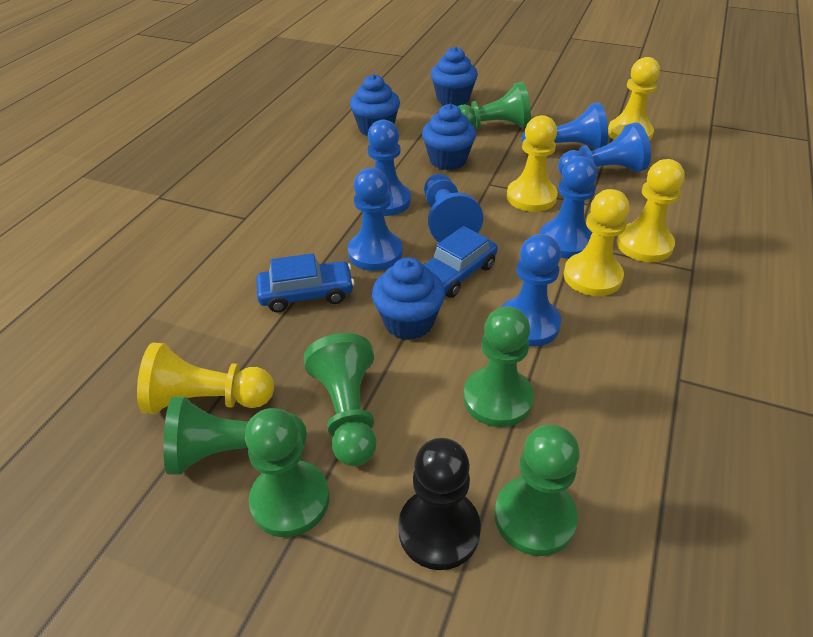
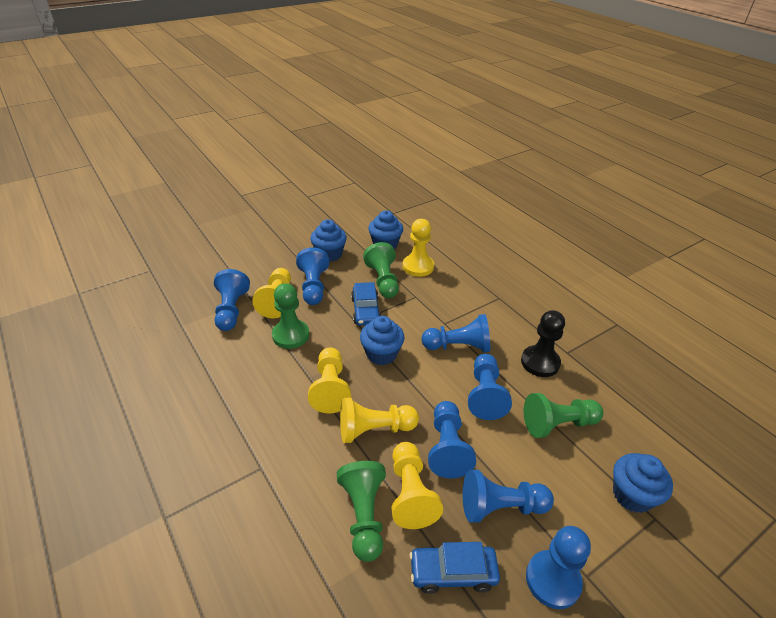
green pawn: [163,397,307,475] [245,408,329,537] [304,333,376,466] [458,82,531,129] [463,306,534,427] [495,425,580,556] = 6 -> [272,283,309,349] [337,461,386,562] [363,242,399,298] [524,393,603,438] = 4

